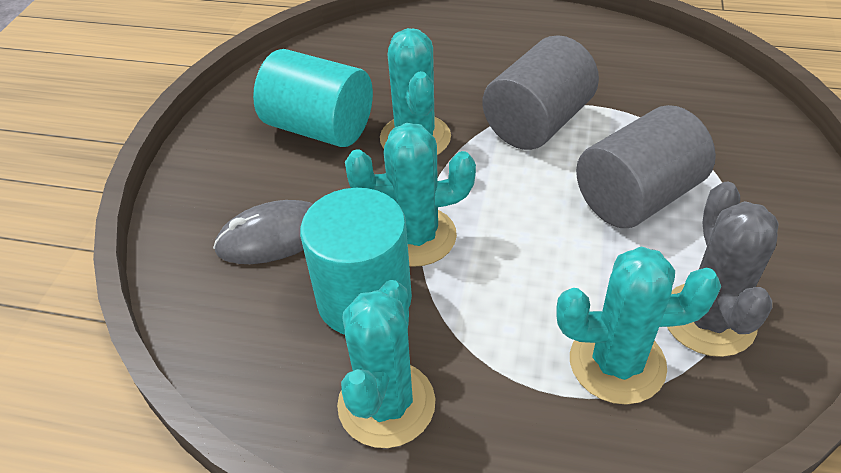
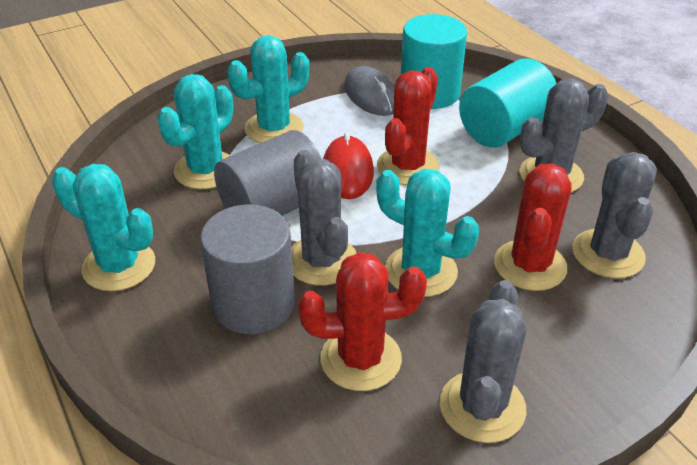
grey cactus: [667,182,779,357] = 1 -> [291,150,356,286] [440,280,527,443] [520,79,608,192] [572,152,657,278] = 4
red cactus: none = 0 -> [298,252,427,391] [377,67,440,185] [494,164,571,291] = 3
red mouse: none = 0 -> [323,132,374,199] = 1

